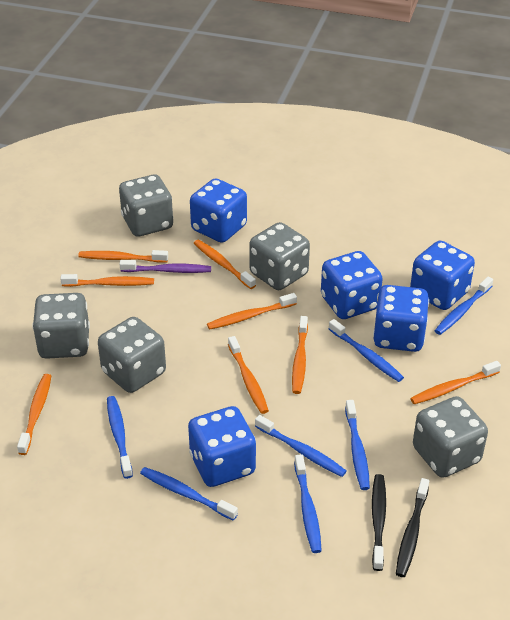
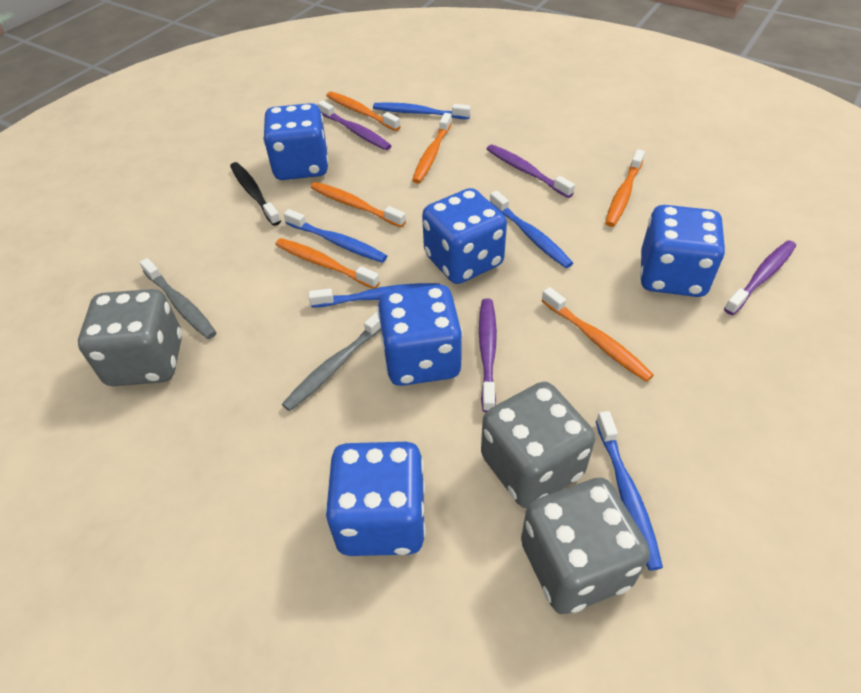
black toothbrush: [372,474,386,571] [396,478,429,577] = 2 -> [230,162,281,226] = 1
blue toothbrush: [107,396,133,479] [140,467,238,521] [255,415,347,477] [294,454,322,553] [329,319,404,382] [345,400,370,490] [435,277,493,335] = 7 -> [284,209,387,263] [308,283,440,308] [373,102,471,119] [490,191,573,268] [596,411,663,571] = 5
grey dice: [32,293,90,359] [98,317,166,393] [119,175,173,237] [249,222,310,290] [413,396,488,478] = 5 -> [78,289,182,386] [481,382,595,508] [521,478,650,614] = 3
grey toothbrush: none = 0 -> [139,258,216,339] [282,312,381,411] = 2
orange toothbrush: [17,374,51,455] [60,274,154,287] [78,250,168,263] [194,240,256,289] [207,293,297,330] [228,336,269,414] [292,316,308,394] [410,361,501,404] = 8 -> [275,238,380,289] [311,182,406,227] [326,91,401,131] [412,113,452,183] [541,287,654,382] [605,149,645,227] = 6
purple toothbrush: [119,260,211,273] = 1 -> [318,100,392,150] [479,299,497,412] [487,144,575,198] [724,240,796,315] = 4

